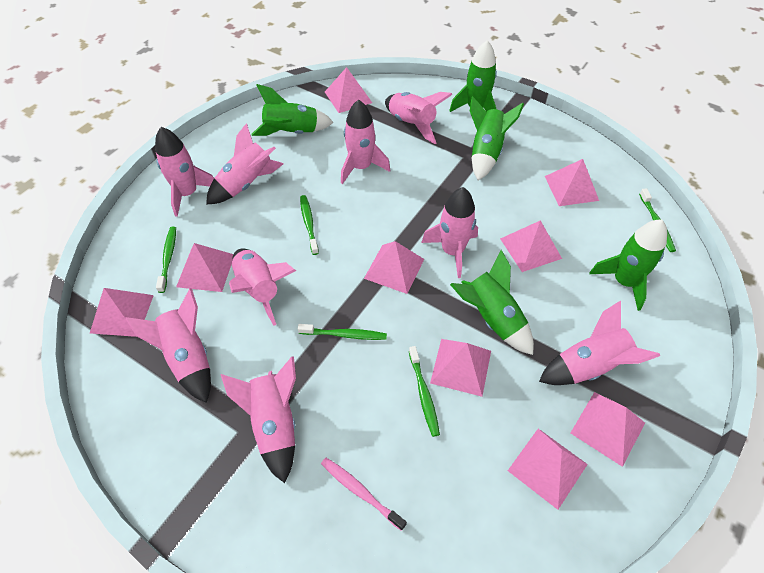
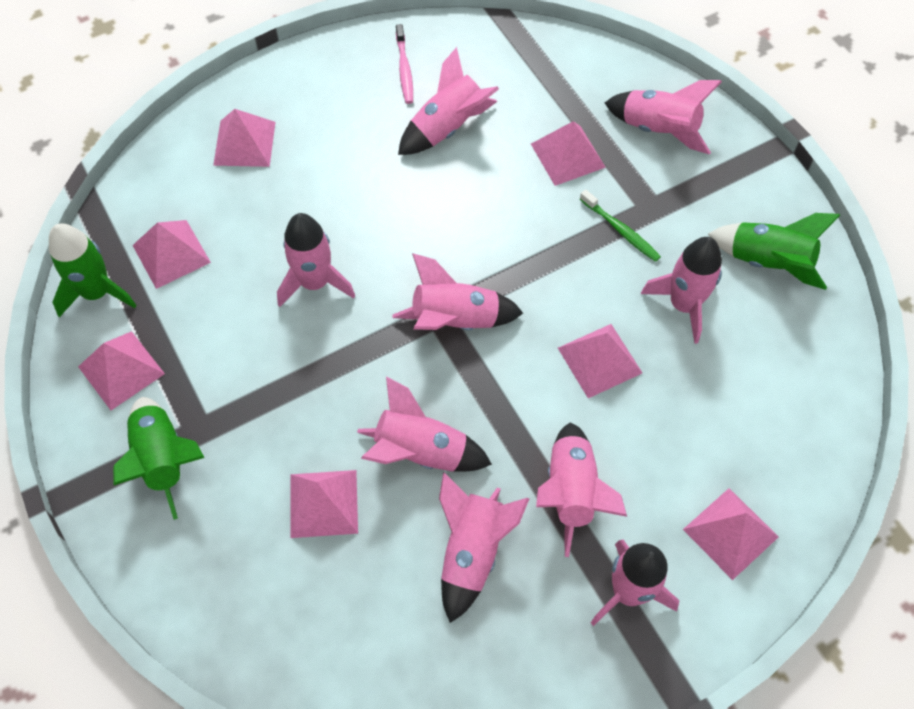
green rocket: [251,84,334,136] [449,40,497,112] [450,250,534,355] [470,96,524,180] [589,219,667,311] = 5 -> [49,223,137,317] [113,397,204,520] [708,213,840,290] = 3
green toothbrush: [156,227,176,293] [298,324,387,340] [300,195,319,255] [409,346,440,437] [639,188,676,252] = 5 -> [580,189,661,262] = 1
pink pyramid: [90,288,154,337] [176,243,234,292] [325,67,372,113] [364,241,424,294] [430,339,491,397] [500,220,562,272] [508,429,588,510] [545,159,599,206] [571,392,645,467] = 9 -> [78,331,165,410] [132,220,211,289] [213,109,275,167] [290,470,358,538] [531,121,606,186] [558,324,642,398] [683,488,778,580] = 7

